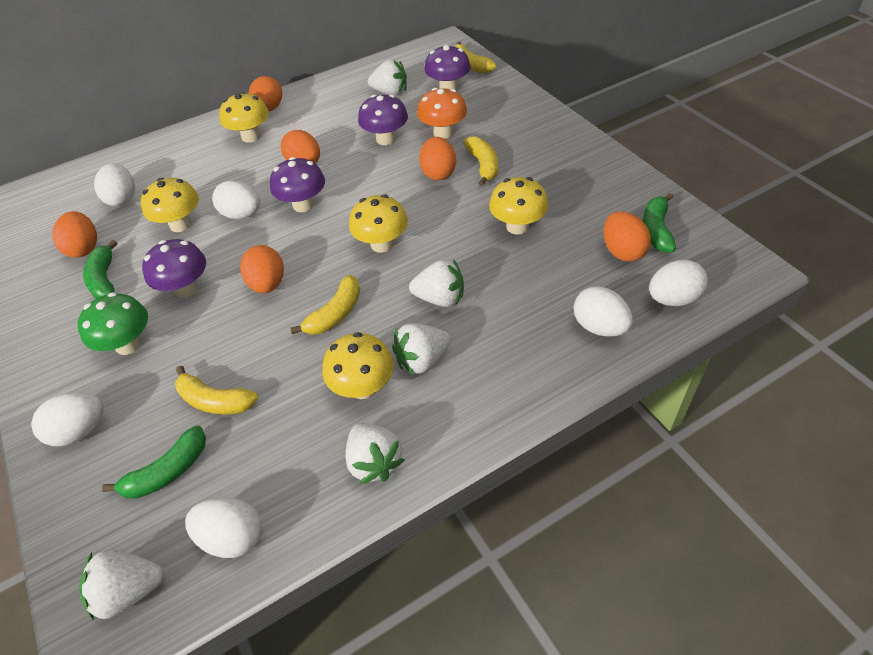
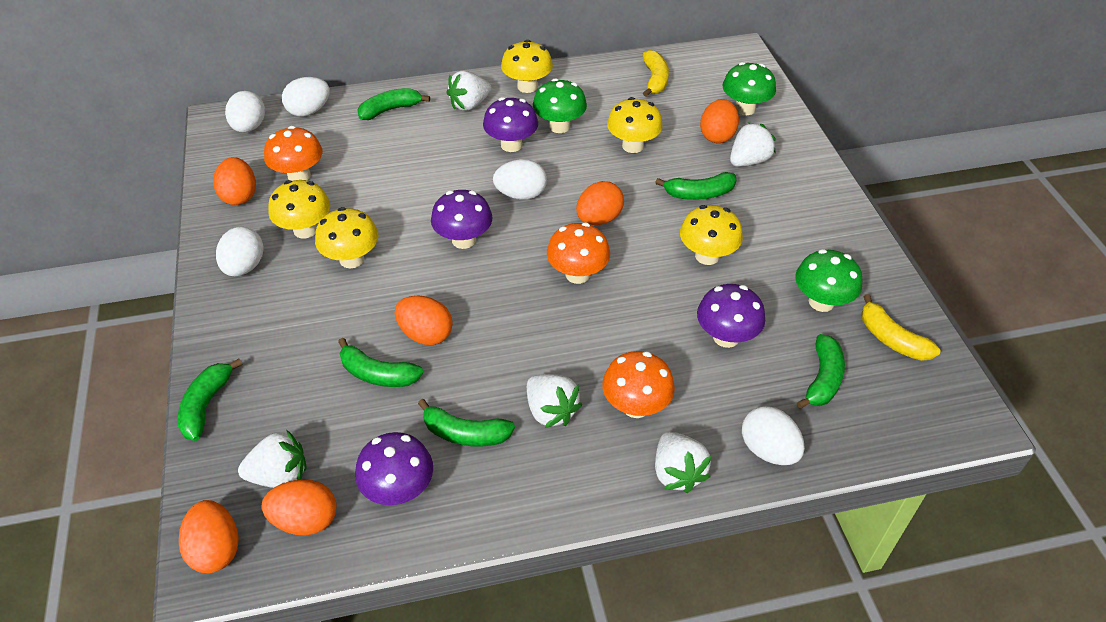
green banana: [83,240,117,299] [102,426,206,499] [643,193,676,253] = 3 -> [178,358,242,441] [338,338,423,387] [357,88,430,120] [418,399,515,447] [655,172,737,200] [797,334,845,409] = 6
green mushroom: [77,292,148,355] = 1 -> [533,78,587,133] [723,62,776,115] [795,249,862,312] = 3
orange mushroom: [417,88,467,139] = 1 -> [264,126,322,181] [547,223,610,284] [602,351,675,418] = 3
white egg: [31,392,103,446] [94,163,135,206] [185,497,262,558] [212,180,260,219] [574,286,633,337] [649,260,708,306] = 6 -> [216,227,264,276] [225,91,265,132] [282,77,330,117] [493,159,547,200] [742,406,805,465] = 5
yellow banana: [175,366,258,414] [290,275,360,335] [454,42,496,74] [463,136,498,186] = 4 -> [643,50,669,97] [862,294,941,361] = 2

